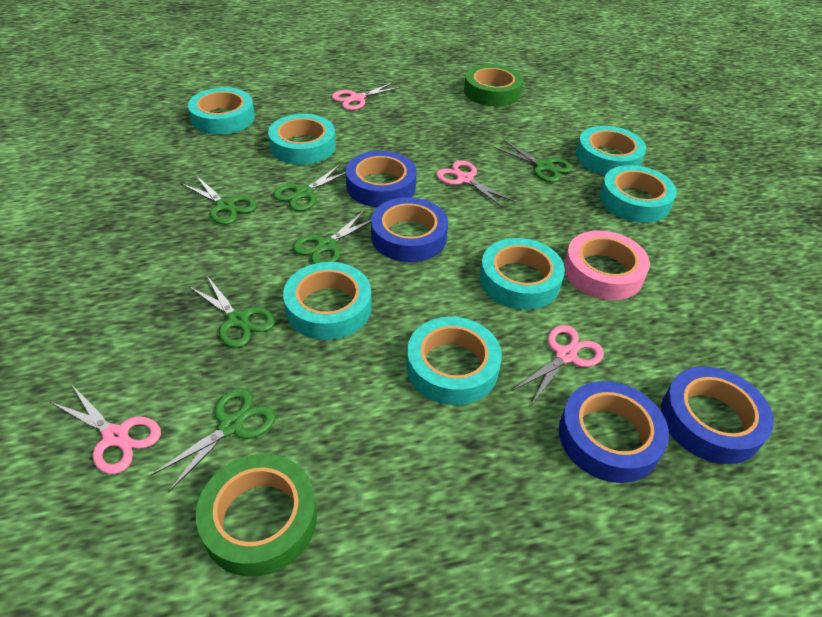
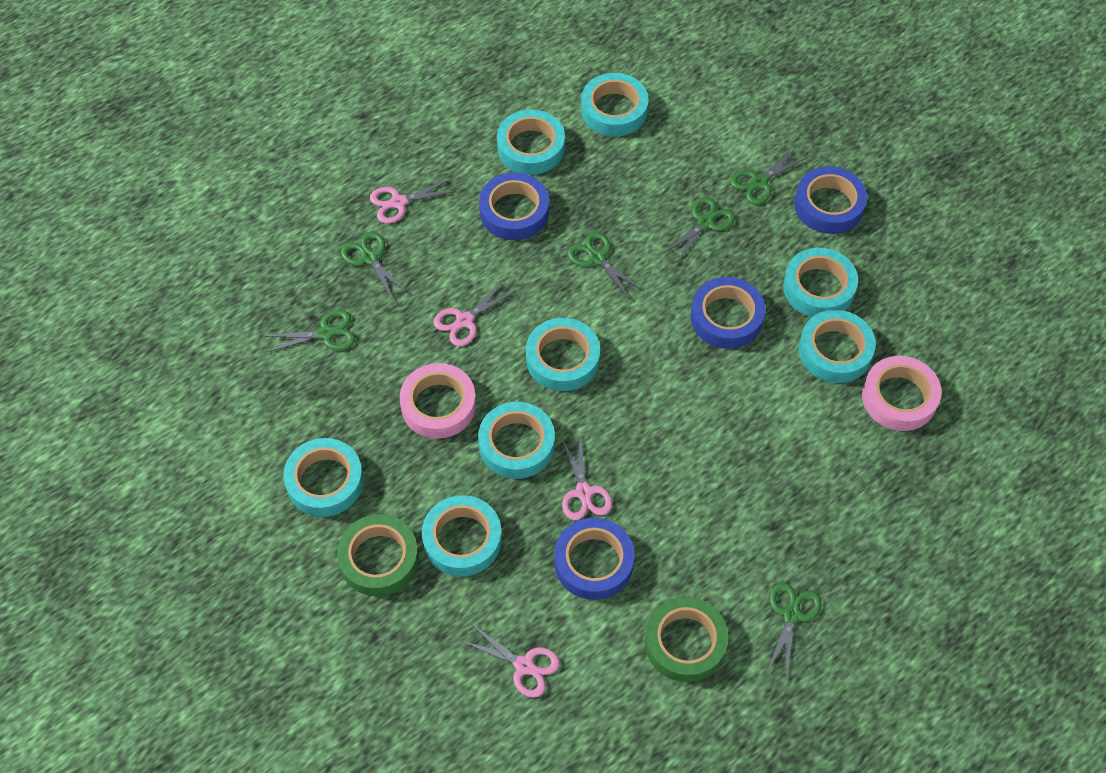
pink tape: [564,230,650,300] = 1 -> [400,363,476,439] [862,356,942,431] = 2
turquoise tape: [188,87,255,135] [268,114,336,165] [283,262,371,340] [407,317,502,405] [480,238,565,310] [576,126,646,175] [600,165,677,223] = 7 -> [283,438,364,517] [422,495,502,576] [478,402,555,479] [497,109,565,175] [526,318,600,391] [581,73,649,137] [783,248,858,317] [799,310,876,383] = 8

